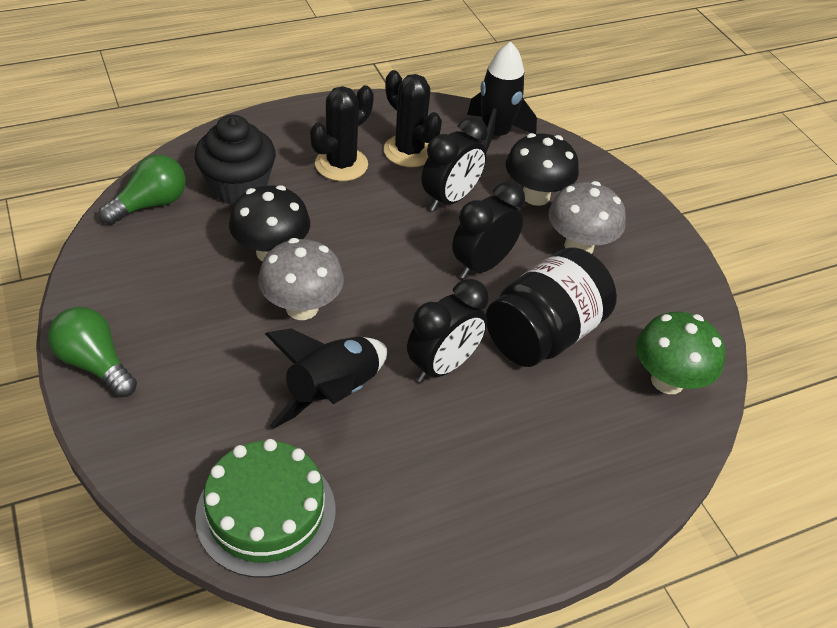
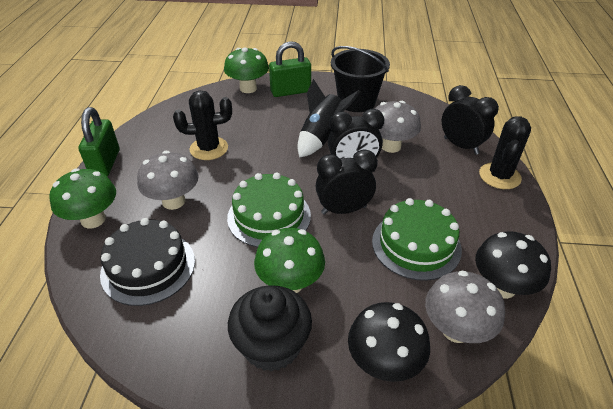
black bucket: none = 0 -> [331,46,390,112] = 1
black cake: none = 0 -> [100,218,195,306] = 1
black jar: [486,247,617,367] = 1 -> none = 0
black rocket: [265,328,387,429] [467,42,537,153] = 2 -> [297,79,361,158] = 1
green cake: [195,439,336,578] = 1 -> [227,173,311,247] [372,198,462,281] = 2
green light bulb: [48,307,137,397] [99,155,186,225] = 2 -> none = 0
green mushroom: [636,312,725,394] = 1 -> [49,168,116,229] [224,47,269,93] [254,228,325,293] = 3
green padlock: none = 0 -> [78,107,120,177] [269,41,311,97] = 2
grey mushroom: [258,238,344,320] [549,181,626,254] = 2 -> [137,151,198,210] [375,101,421,153] [425,271,505,343] = 3

